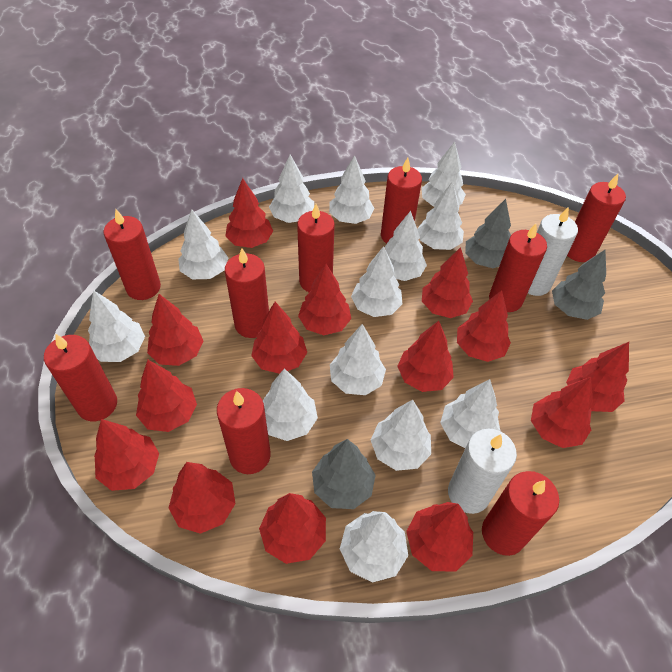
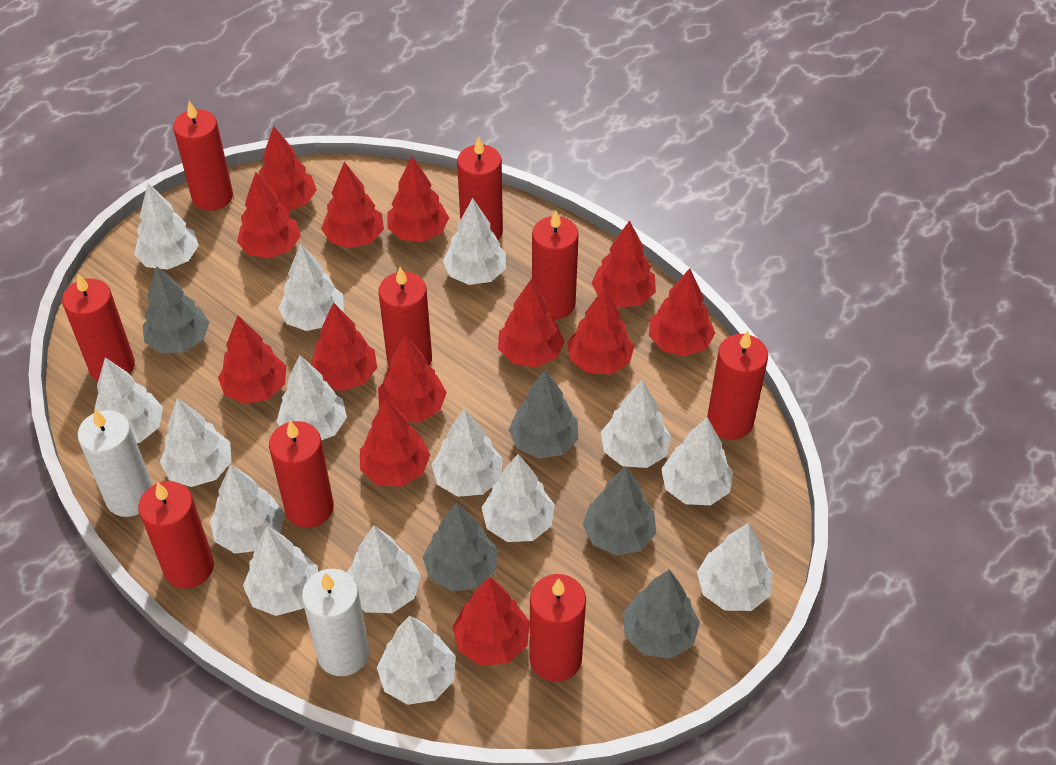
grey tree: [312,439,376,509] [465,199,511,268] [552,250,606,320] = 3 -> [143,266,209,353] [423,502,497,591] [509,370,578,459] [583,466,656,556] [623,570,700,659] = 5
red tree: [94,419,159,491] [136,360,197,432] [147,294,203,366] [169,462,236,534] [225,178,273,248] [251,302,307,374] [259,493,326,564] [298,264,351,335] [397,321,454,392] [406,502,473,571] [422,247,473,318] [457,290,511,362] [531,377,593,448] [566,342,629,412] = 14 -> [218,316,286,404] [237,172,301,258] [259,126,317,211] [311,302,377,391] [321,162,384,248] [360,398,430,487] [378,335,447,423] [387,156,449,242] [452,577,530,665] [498,280,565,367] [567,287,634,374] [591,221,656,308] [649,268,715,356] = 13
white tree: [88,290,145,362] [178,209,229,279] [263,368,318,441] [269,155,314,223] [329,155,375,224] [330,324,386,395] [340,511,408,583] [351,246,402,317] [371,400,431,471] [385,211,427,281] [417,181,464,250] [422,142,466,207] [440,379,500,448] = 13 -> [94,357,163,443] [134,183,199,270] [160,398,231,487] [210,464,284,553] [243,526,318,616] [277,355,347,440] [278,243,344,331] [347,525,421,613] [377,616,455,705] [432,408,503,497] [443,198,506,285] [481,454,555,542] [601,380,671,468] [661,417,733,505] [697,523,773,611] = 15

